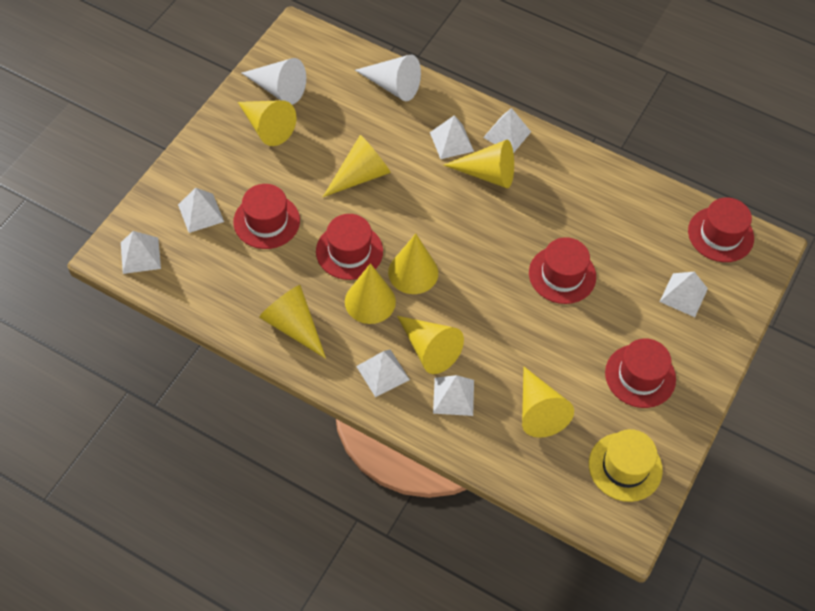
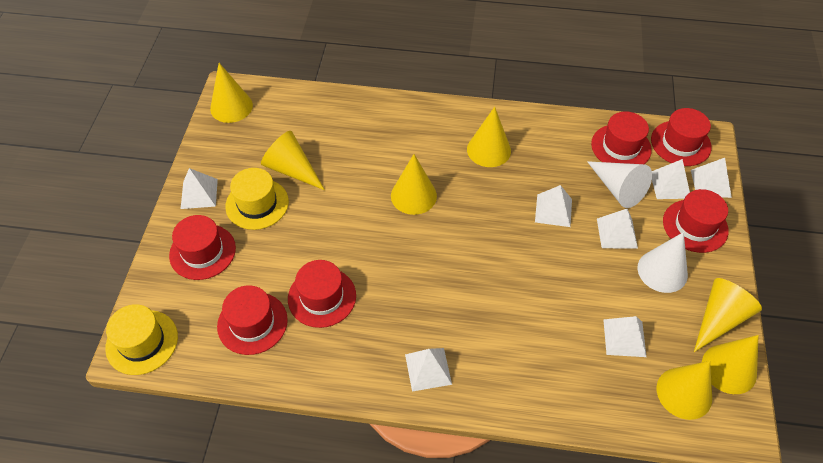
red hat: [233,184,300,249] [316,214,383,280] [529,237,596,304] [605,338,676,408] [688,197,754,262] = 5 -> [169,215,236,280] [217,285,288,355] [288,260,356,328] [591,112,652,164] [651,108,712,166] [663,189,729,253] = 6
yellow cone: [238,100,297,146] [259,285,326,359] [323,135,391,197] [345,263,396,324] [388,234,438,294] [397,316,464,374] [444,140,514,188] [522,367,574,438] = 8 -> [210,63,253,123] [261,131,325,190] [391,154,437,215] [467,107,511,167] [657,361,712,420] [694,278,762,352] [702,335,759,394] = 7
yellow hat: [589,429,663,502] = 1 -> [105,304,178,375] [225,168,289,230] = 2

